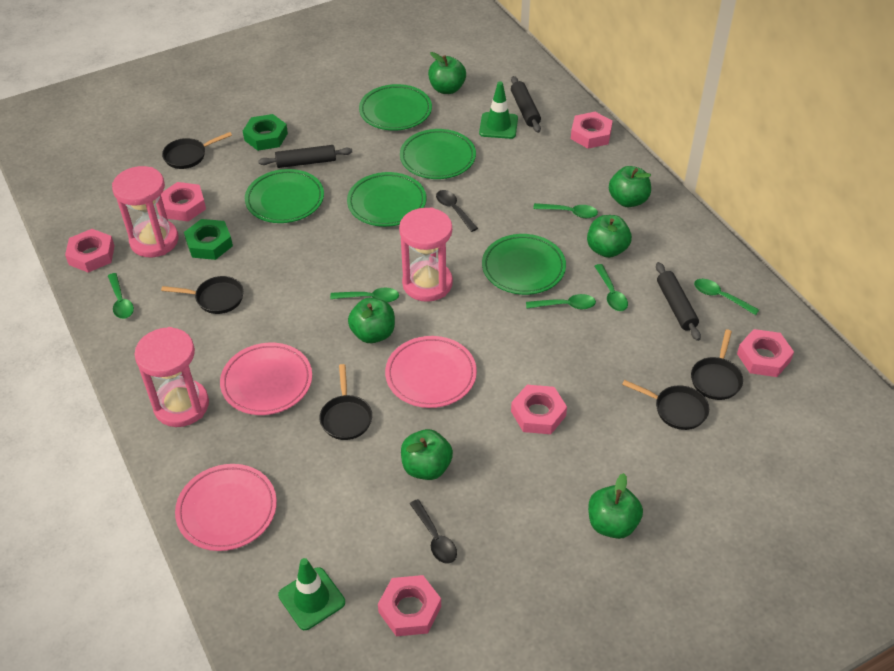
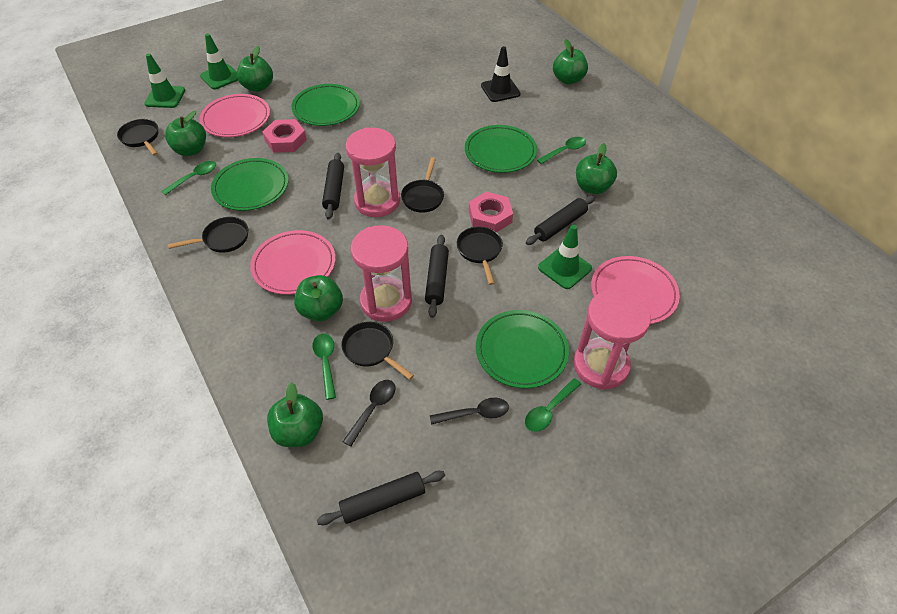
black rolling pin: [258,145,352,168] [511,76,541,133] [656,262,701,341] = 3 -> [317,471,445,525] [322,153,344,220] [425,235,449,318] [526,195,595,245] = 4
black traffic cone: none = 0 -> [481,46,521,102] = 1
green nut: [184,219,233,260] [243,114,288,151] = 2 -> none = 0
green plate: [245,169,324,223] [347,172,426,227] [359,84,432,131] [400,129,476,179] [482,234,566,295] = 5 -> [211,158,289,211] [292,84,360,126] [465,125,537,173] [476,310,569,389] = 4
green spoon: [108,273,134,319] [330,288,399,303] [526,294,596,309] [533,203,598,218] [594,264,628,311] [694,279,759,315] = 6 -> [161,161,216,195] [313,333,336,400] [525,378,581,432] [537,137,586,164] = 4
green traffic cone: [278,558,345,630] [479,82,518,139] = 2 -> [144,53,185,108] [200,34,238,89] [538,225,592,289] = 3
pink nut: [65,229,115,273] [161,182,206,221] [378,575,441,636] [511,385,567,434] [571,112,613,149] [737,329,794,377] = 6 -> [262,119,307,153] [469,192,513,232] = 2

